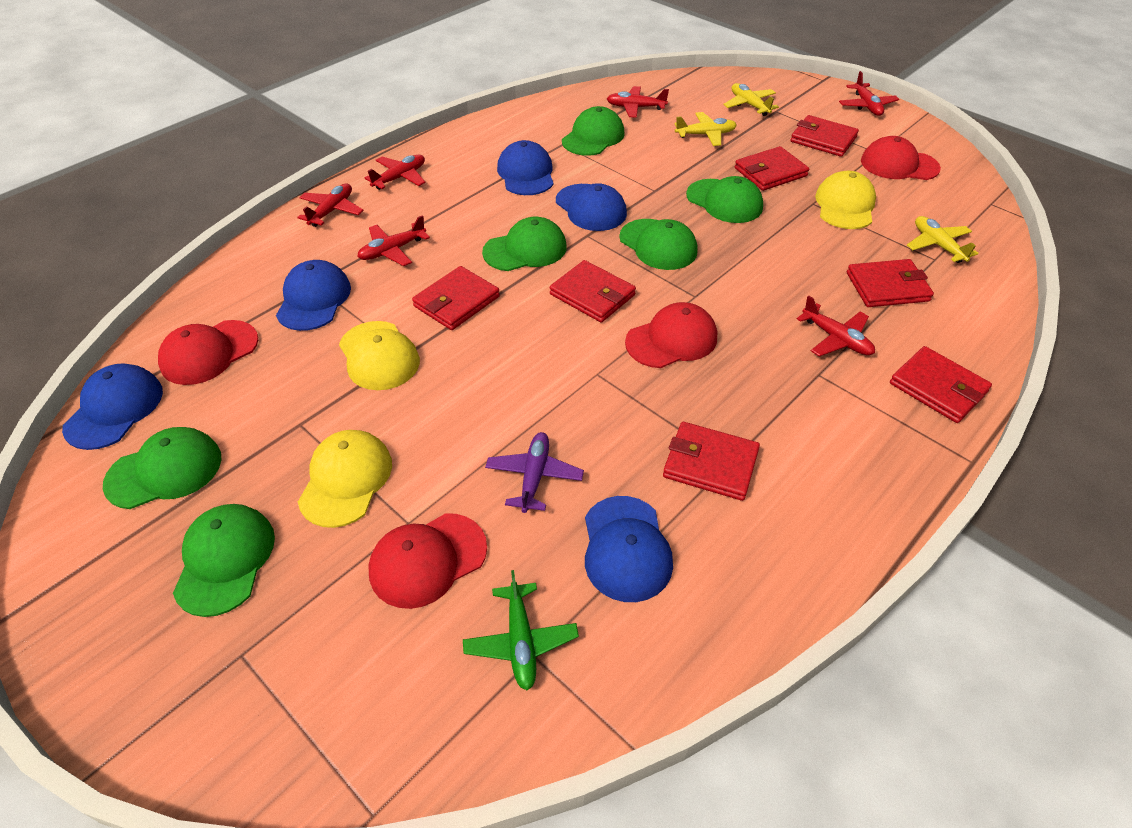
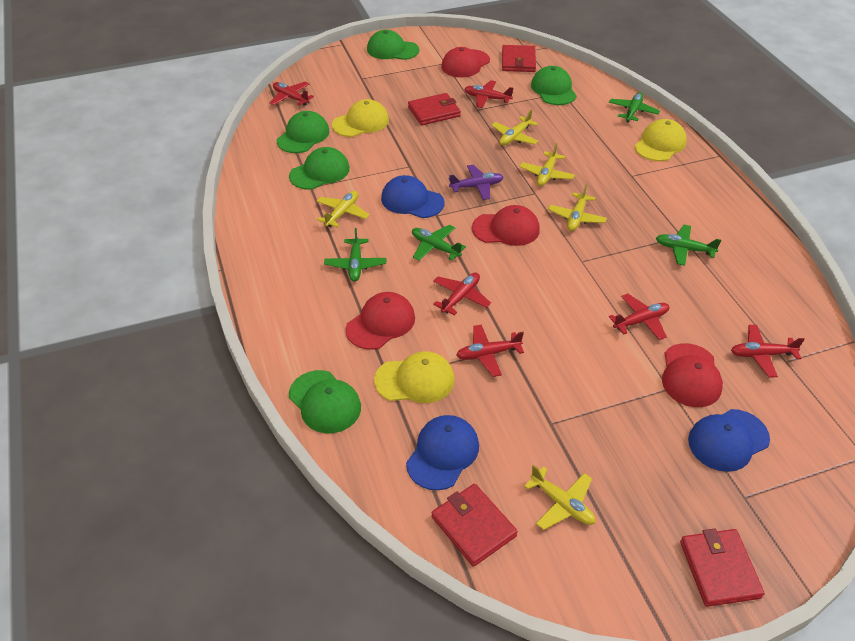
blue cap: [62,363,163,450] [276,260,351,331] [497,140,554,195] [556,183,627,231] [585,496,673,602] = 5 -> [381,175,445,218] [406,415,479,490] [688,409,770,472] = 3
green cap: [103,427,222,509] [173,504,275,617] [482,217,567,271] [562,106,625,156] [619,219,698,270] [686,176,763,223] = 6 -> [277,111,330,153] [289,147,350,190] [289,370,361,433] [367,30,419,60] [531,66,577,105] = 5
green plane: [463,570,579,691] = 1 -> [324,228,386,282] [412,225,466,261] [609,92,660,122] [656,225,722,266] = 4
red wallet: [412,266,500,330] [550,260,636,323] [663,422,760,501] [735,146,809,191] [791,115,859,157] [847,259,934,307] [890,346,992,423] = 7 -> [408,93,461,126] [432,484,518,567] [502,45,536,72] [680,529,765,607] = 4
yellow plane: [674,112,737,146] [723,83,779,116] [907,216,979,263] = 3 -> [316,191,370,227] [492,109,539,145] [520,143,575,186] [524,465,595,530] [548,184,607,231] = 5

